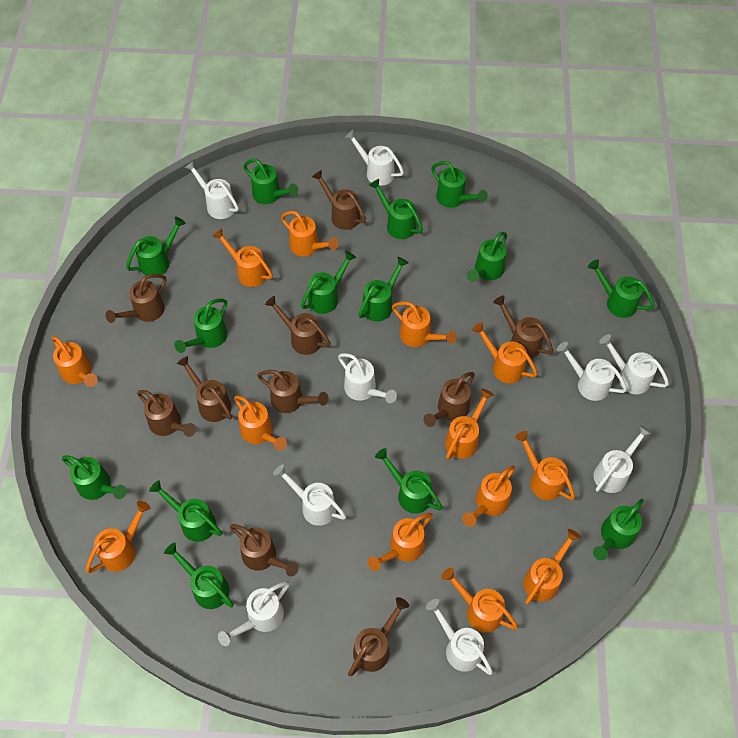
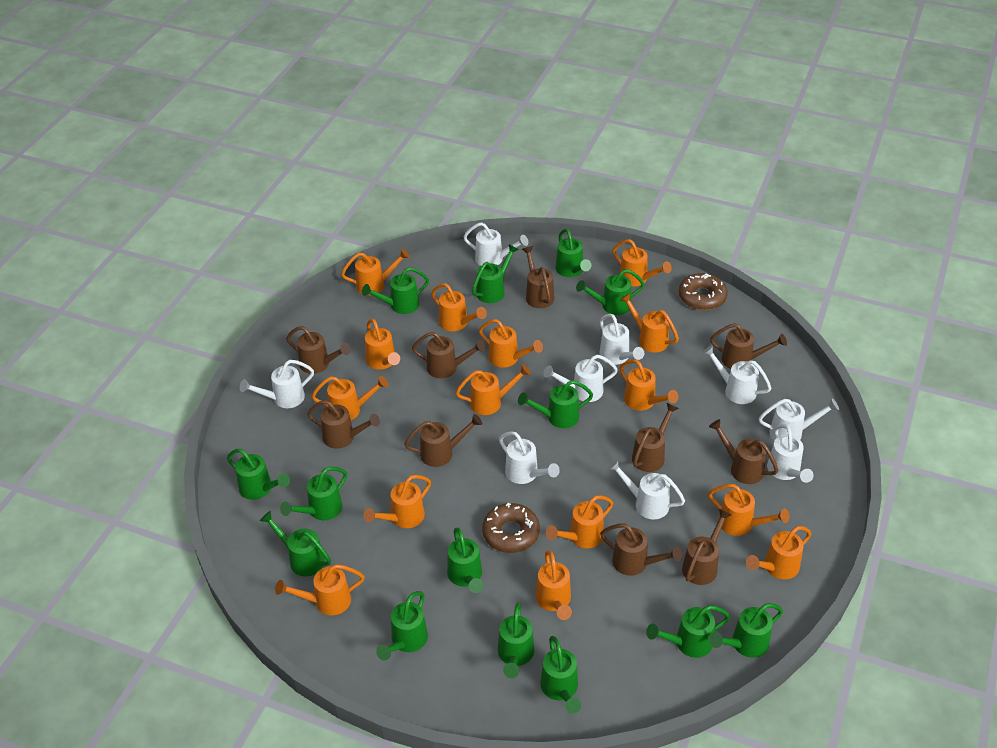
brown donut: none = 0 -> [482,503,540,553] [679,273,728,310] = 2
orange watering can: [52,336,98,387] [86,501,151,573] [212,228,273,287] [234,395,287,451] [281,211,339,257] [368,513,433,571] [392,302,457,347] [441,567,518,633] [445,389,494,460] [462,465,515,527] [472,322,538,384] [515,431,575,500] [523,529,581,605] = 13 -> [275,564,364,615] [312,376,388,420] [341,249,410,296] [364,475,431,528] [365,319,400,370] [431,283,487,331] [455,364,531,415] [479,319,543,368] [535,550,572,620] [546,495,613,548] [612,239,672,287] [620,293,679,352] [620,359,679,411] [708,484,789,536] [746,526,811,579] = 15

